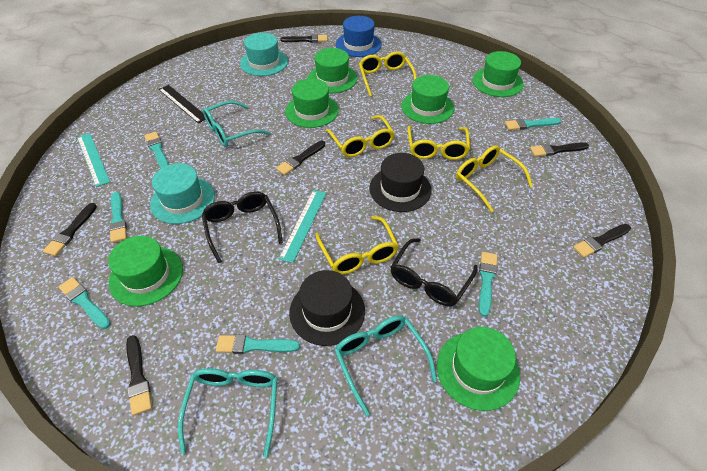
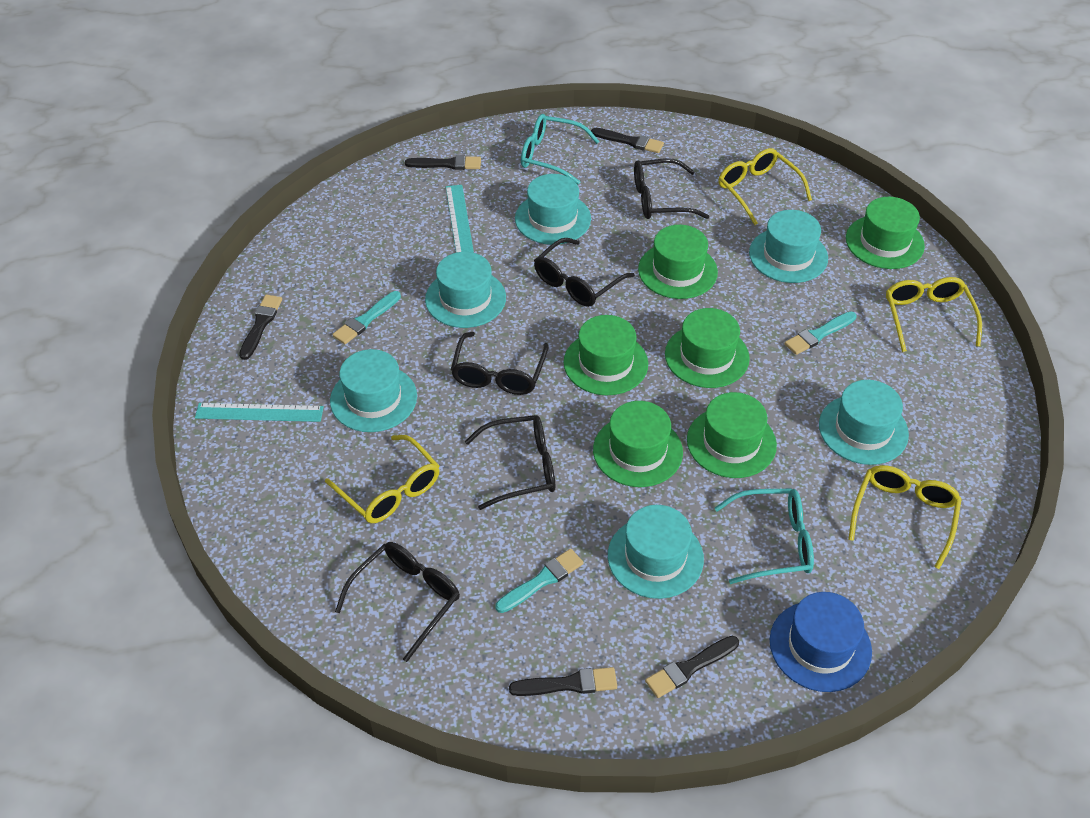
black brush: [43,203,97,256] [126,335,152,416] [276,141,325,175] [280,34,328,43] [530,142,589,157] [573,224,631,258] = 6 -> [239,295,282,360] [405,155,481,170] [509,667,617,696] [591,128,664,153] [645,636,739,698] = 5
black glasses: [202,191,283,263] [390,238,478,306] = 2 -> [335,542,460,662] [451,332,548,395] [465,415,555,510] [534,238,635,307] [634,158,710,219] = 5
black hat: [289,270,365,346] [369,153,432,212] = 2 -> none = 0
black ruler: [159,85,206,123] = 1 -> none = 0
turquoise brush: [58,277,111,329] [109,192,127,243] [144,132,169,168] [216,335,300,354] [479,252,498,317] [505,118,561,130] = 6 -> [332,291,401,344] [496,549,584,613] [784,311,857,355] = 3
turquoise glasses: [178,368,278,457] [203,101,270,147] [334,315,437,416] = 3 -> [521,114,600,185] [715,488,814,584] = 2
turquoise hat: [150,163,215,224] [240,33,288,76] = 2 -> [330,349,417,432] [425,252,506,328] [515,174,591,245] [608,505,704,599] [749,210,828,283] [819,380,909,465] = 6
yellow glasses: [315,216,399,274] [326,115,395,157] [359,51,417,97] [407,126,470,160] [456,145,533,213] = 5 -> [325,435,439,523] [718,148,812,225] [848,465,962,569] [886,277,982,352] = 4

